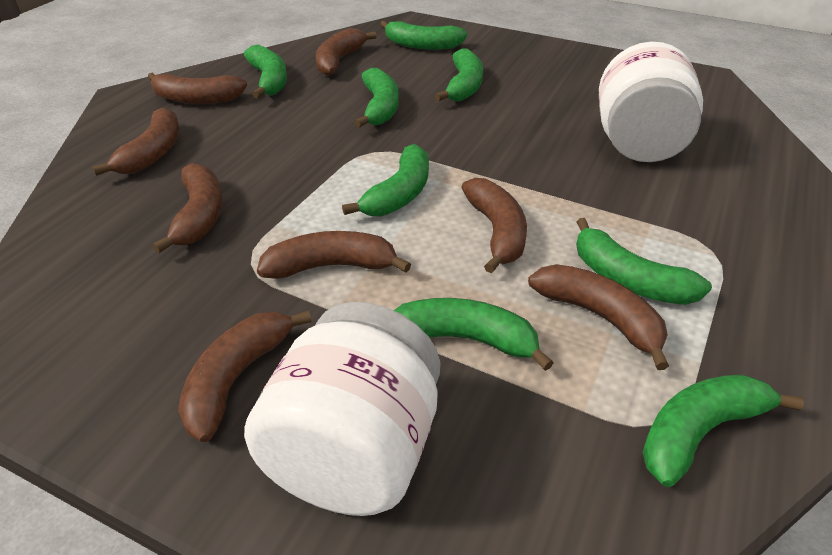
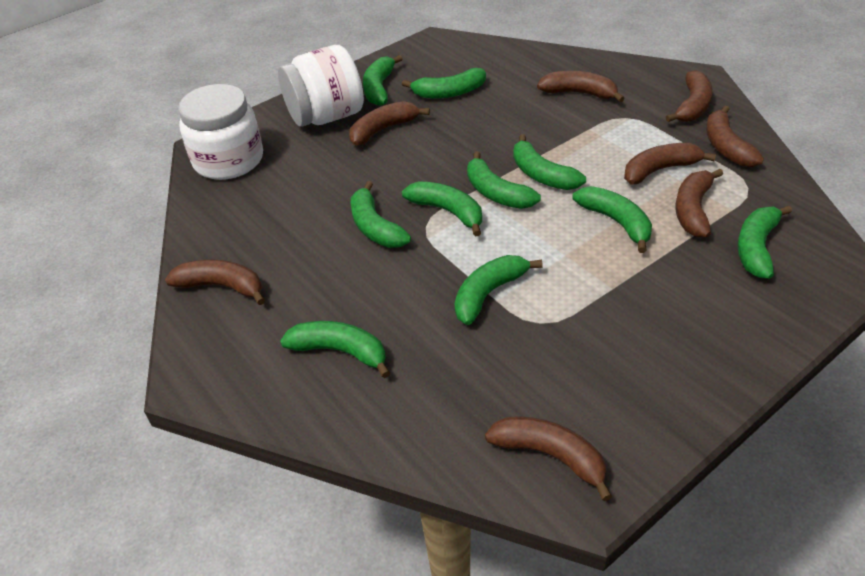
green banana: [244,45,287,99] [342,144,429,216] [354,68,399,128] [380,21,467,50] [393,298,554,371] [435,48,483,101] [576,218,712,305] [642,375,804,487] = 8 -> [280,321,390,378] [351,181,411,248] [363,55,402,106] [402,68,486,99] [402,181,482,237] [455,255,543,325] [467,151,541,209] [513,134,586,190] [573,186,652,253] [737,206,792,279] = 10

